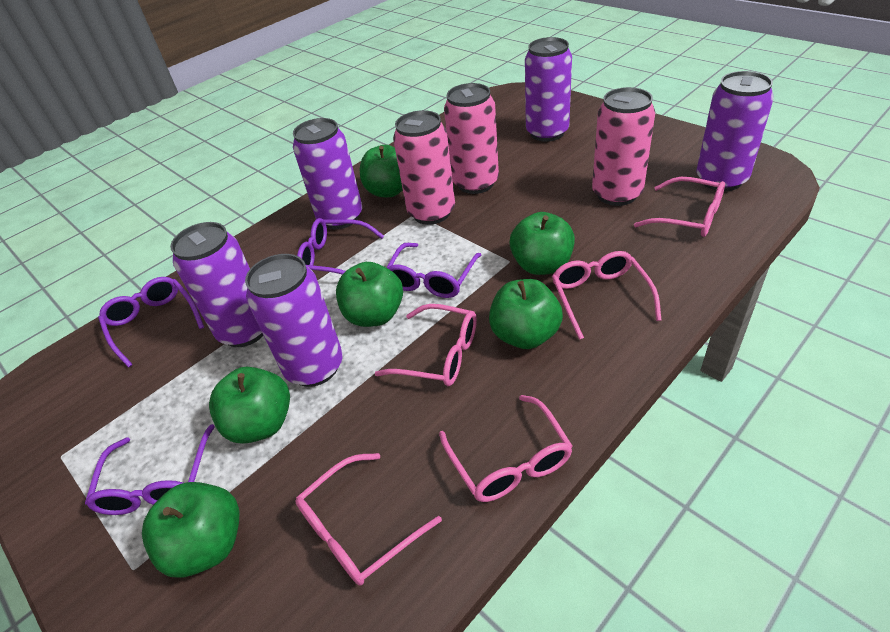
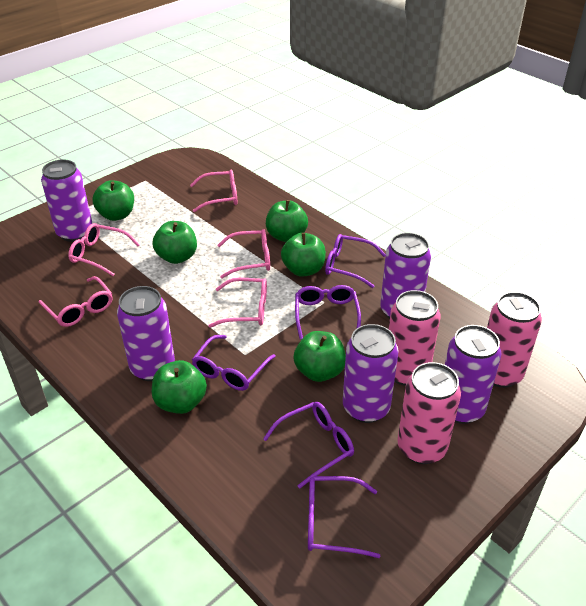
purple glasses: [85,424,215,515] [98,277,204,368] [297,218,384,275] [386,243,481,298] = 4 -> [192,335,276,391] [263,402,354,489] [295,285,361,340] [308,476,380,558] [325,234,386,288] = 5

